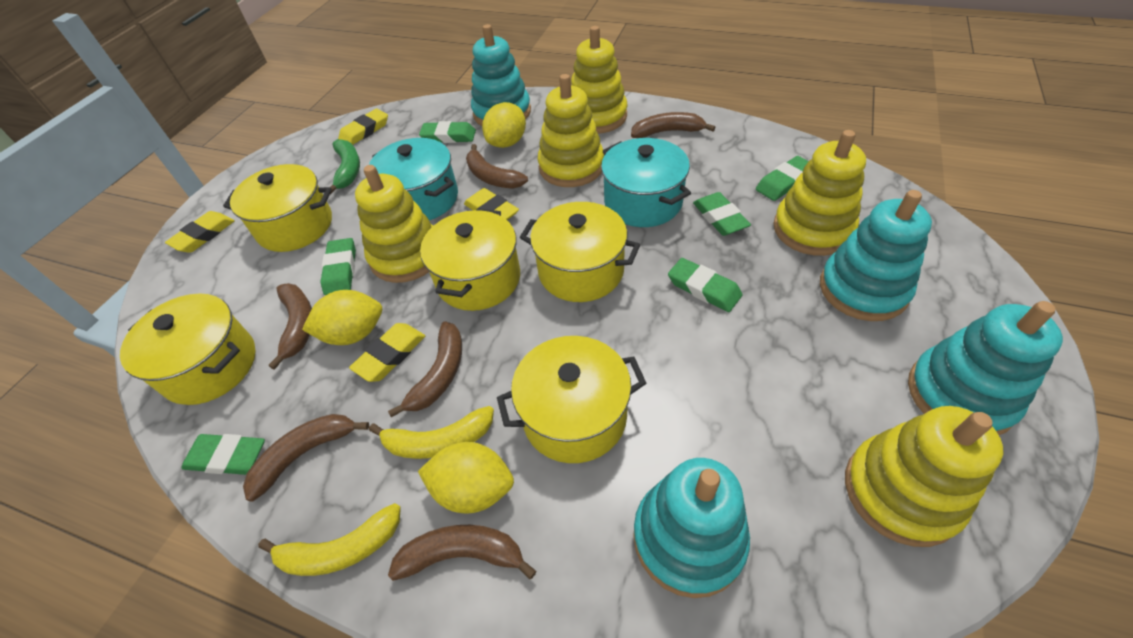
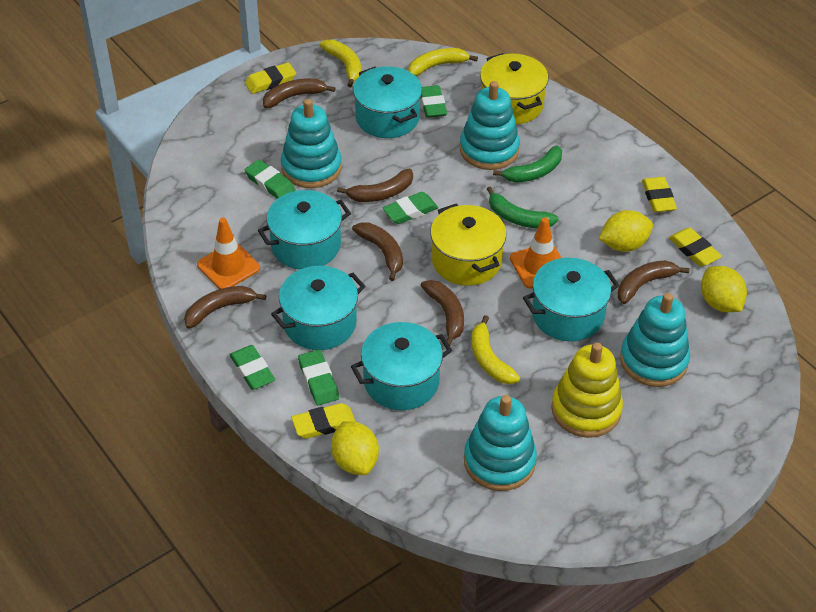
green banana: [330,139,360,194] = 1 -> [487,186,559,229] [493,145,562,183] = 2
green eraser: [181,434,265,475] [321,238,356,295] [419,121,476,143] [668,258,742,312] [693,192,751,236] [756,156,809,201] = 6 -> [229,345,275,390] [245,160,296,199] [298,349,339,406] [382,192,438,224] [420,85,447,118] = 5
orange traffic cone: none = 0 -> [197,218,260,289] [510,217,562,289] = 2
turquoise pot: [369,138,458,220] [601,138,691,227] = 2 -> [258,190,351,270] [271,266,365,350] [351,322,452,410] [353,66,422,138] [523,258,619,342] = 5
yellow banana: [258,503,401,576] [369,406,494,459] = 2 -> [320,40,361,87] [408,48,478,76] [471,315,520,384] = 3
yellow pot: [120,294,256,405] [223,164,332,252] [420,208,520,311] [497,336,646,463] [520,202,640,302] = 5 -> [430,203,506,286] [480,53,548,124] = 2
yellow stacking toy: [355,165,433,283] [538,74,604,187] [571,26,628,134] [773,130,866,256] [845,406,1003,547] = 5 -> [551,343,623,438] = 1

